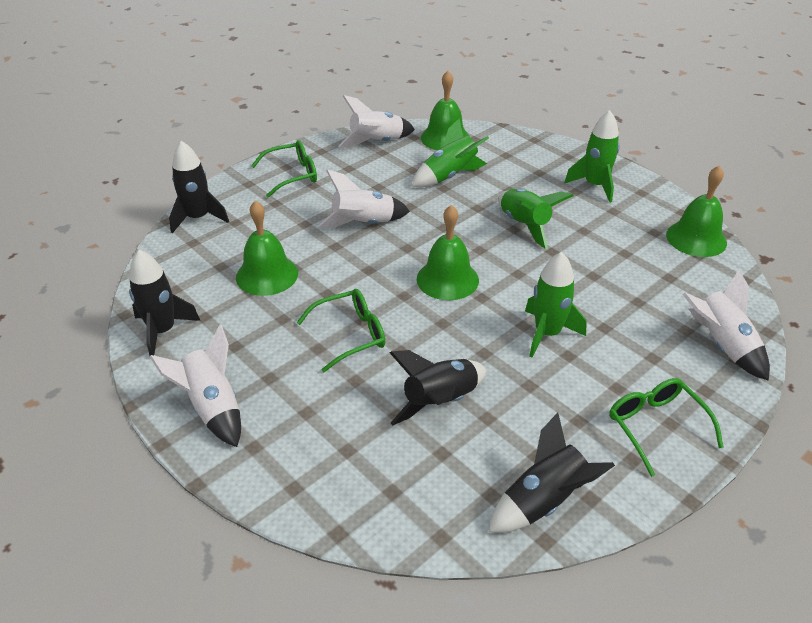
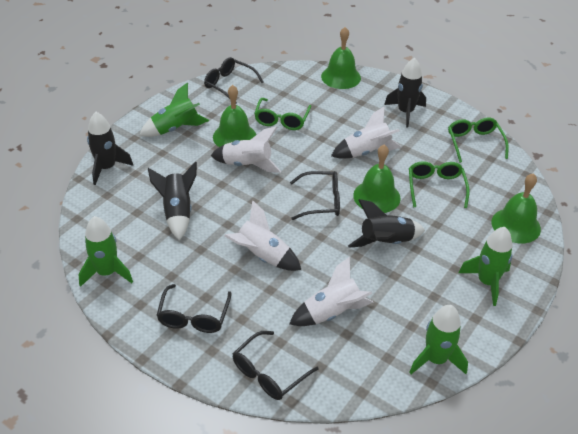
black glasses: none = 0 -> [156,284,231,333] [204,57,264,104] [232,331,319,400] [290,171,340,220] = 4

